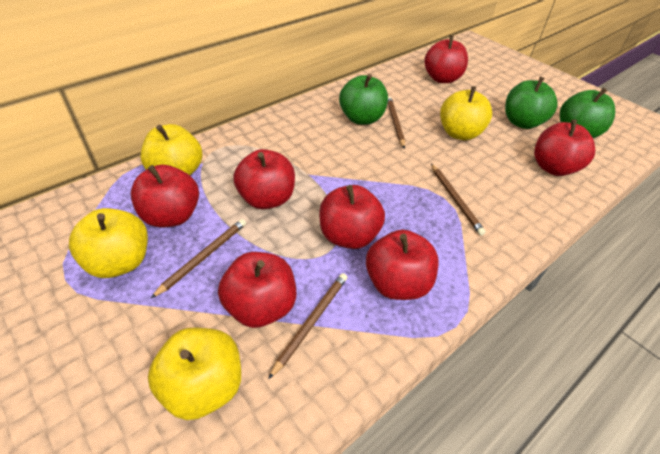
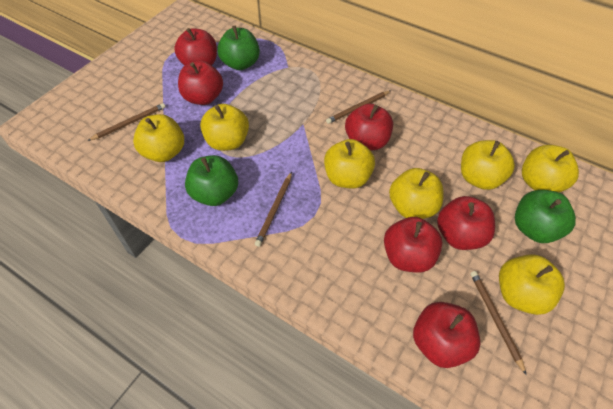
red apple: [131,165,199,227] [218,252,296,328] [233,149,295,209] [319,185,385,249] [366,230,439,300] [424,35,468,83] [534,119,595,176] = 7 -> [174,28,217,66] [178,60,223,105] [345,103,393,150] [384,217,443,273] [413,302,481,368] [437,196,495,250] = 6
yellow apple: [69,208,148,278] [140,124,203,175] [148,328,241,420] [440,86,492,140] = 4 -> [133,114,184,162] [200,104,249,151] [324,139,375,188] [389,168,443,219] [461,140,515,190] [499,254,565,315] [522,145,579,192] = 7

